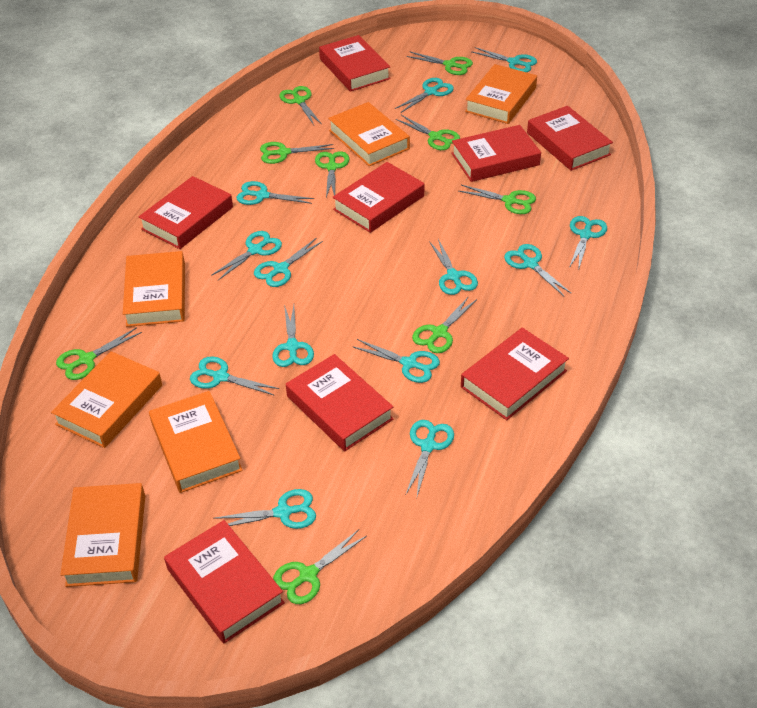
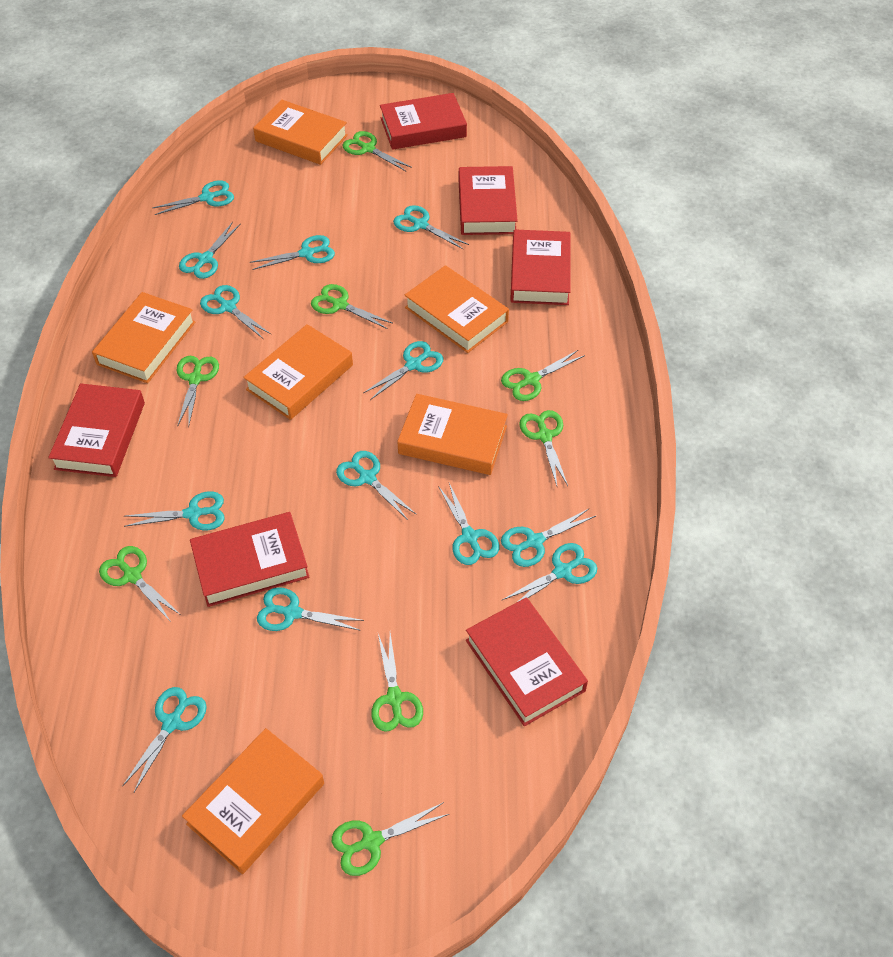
green scissors: [56,327,142,380] [260,142,334,164] [273,529,367,604] [279,86,322,125] [315,151,350,198] [396,115,460,150] [406,52,473,75] [412,296,477,353] [459,185,536,214] = 9 -> [99,546,181,622] [177,356,219,428] [311,284,392,329] [332,802,449,876] [343,131,412,171] [371,633,423,732] [501,350,585,401] [519,410,568,486] = 8
red book: [138,176,233,249] [164,520,285,643] [286,354,393,451] [319,35,391,92] [333,162,424,233] [451,125,541,182] [461,327,569,420] [527,106,613,171] = 8 -> [48,383,145,477] [190,512,309,607] [380,93,467,150] [459,166,518,235] [466,597,588,726] [510,230,571,305] = 6

